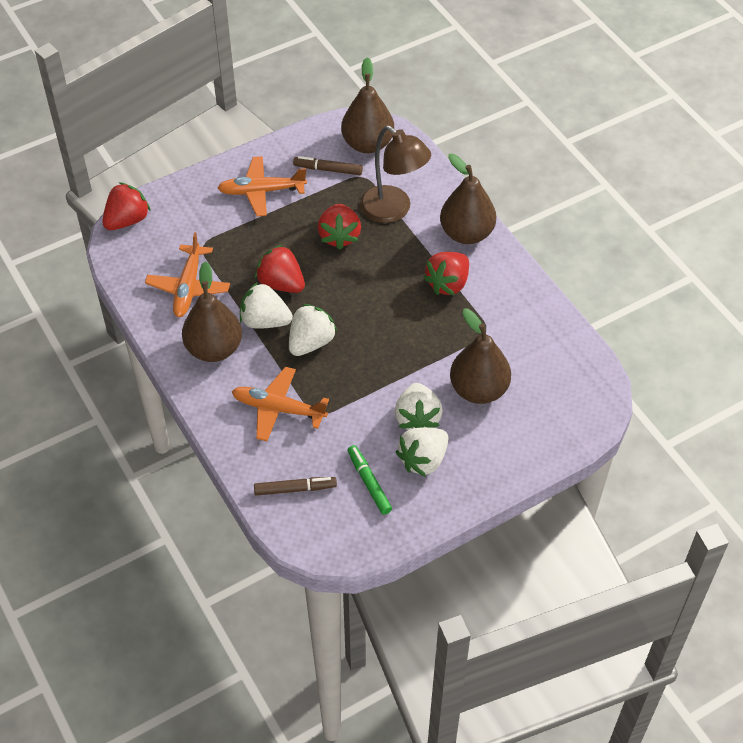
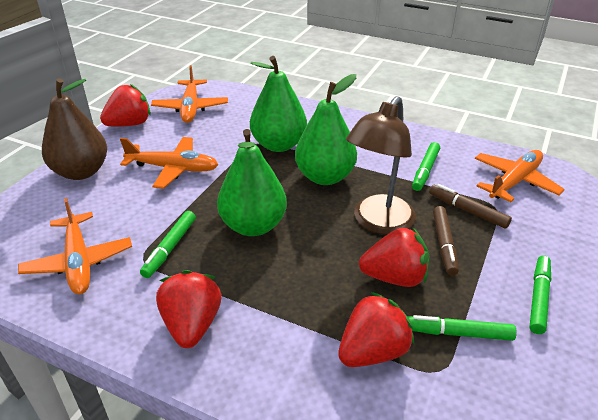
brown pear: [182,261,242,362] [341,57,394,153] [440,154,496,244] [450,308,511,404] = 4 -> [42,78,107,180] = 1
green marker: [348,445,392,515] = 1 -> [140,211,196,278] [407,315,517,341] [412,142,440,191] [529,255,551,334] = 4
green pear: none = 0 -> [217,129,287,236] [250,56,307,152] [295,74,357,185] = 3
orange plane: [145,232,230,317] [218,156,307,216] [232,367,329,441] = 3 -> [18,198,132,294] [120,137,219,189] [151,65,228,123] [475,150,565,202] = 4
white strawberry: [240,282,293,329] [289,304,337,356] [395,383,443,430] [396,427,449,477] = 4 -> none = 0

